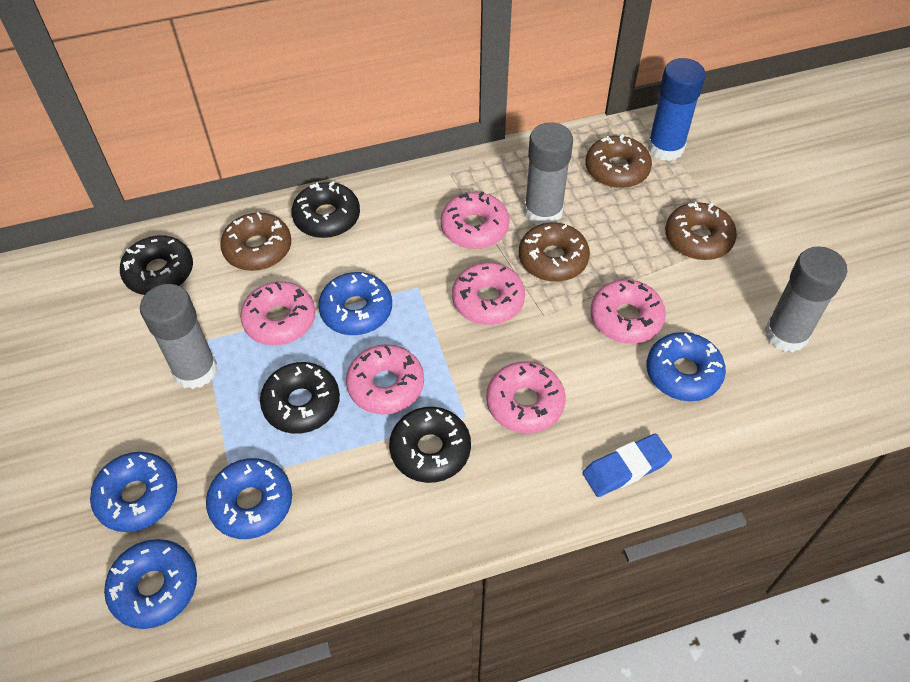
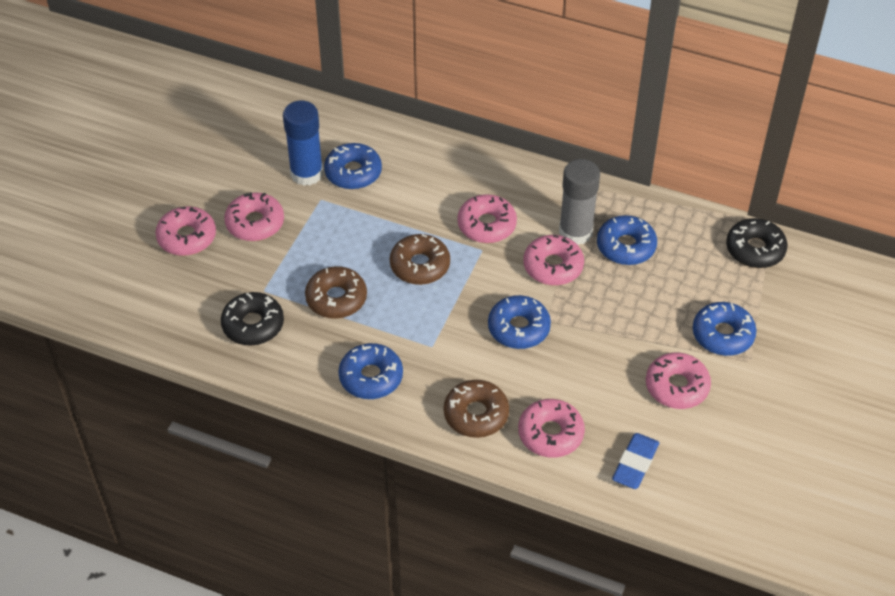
black donut: [120,236,193,295] [260,362,340,434] [291,181,360,238] [389,407,471,483] = 4 -> [221,292,284,346] [726,218,788,268] = 2
brown donut: [220,212,291,271] [519,222,590,282] [586,134,652,188] [665,202,737,260] = 4 -> [305,266,367,319] [390,234,450,285] [444,380,509,438] = 3
grey glue stick: [140,284,217,389] [524,122,573,225] [765,246,847,352] = 3 -> [559,159,600,245] = 1

